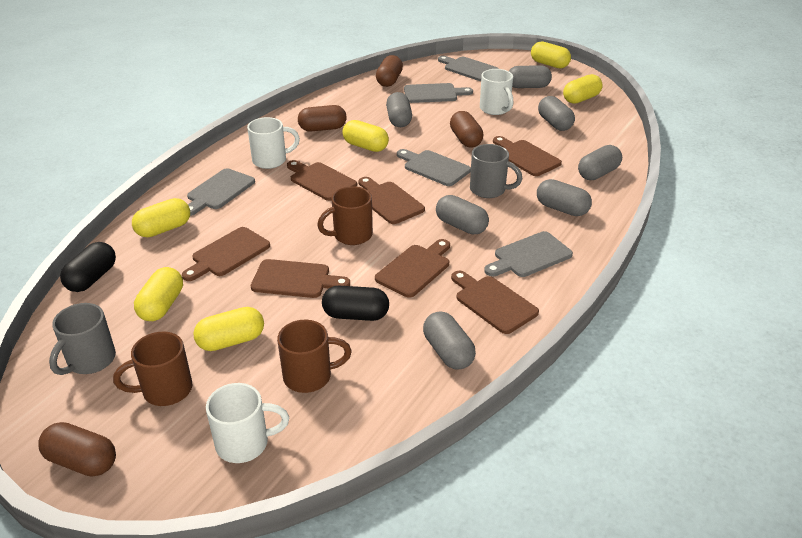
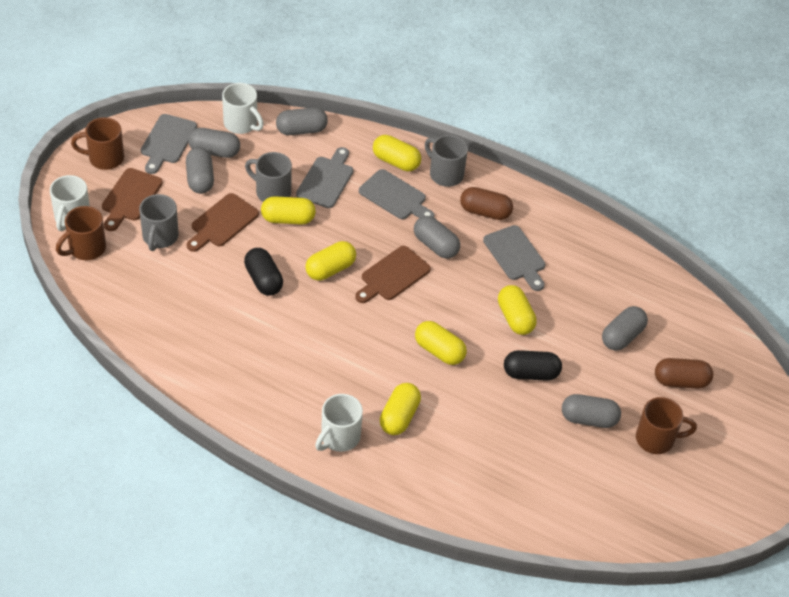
brown capsule: [38,422,116,477] [298,105,347,131] [376,55,403,87] [450,111,483,147] = 4 -> [460,187,513,220] [655,358,713,389] = 2
brown cutting board: [182,227,270,281] [251,259,350,298] [287,160,357,201] [359,177,425,224] [375,239,450,298] [451,271,539,334] [493,136,562,176] = 7 -> [102,168,163,231] [187,193,259,252] [355,246,431,303] = 3
grey capsule: [386,92,412,127] [423,311,476,370] [436,195,489,234] [509,65,552,88] [537,179,592,216] [538,96,575,131] [578,145,622,180] = 7 -> [186,148,214,194] [188,128,240,158] [276,108,328,135] [414,216,460,259] [562,394,621,428] [602,306,648,351] = 6
grey cutting board: [187,168,255,216] [397,149,471,186] [404,83,473,103] [438,56,499,81] [484,231,573,277] = 5 -> [141,114,197,174] [296,147,353,208] [359,169,435,219] [483,225,545,291] = 4
grey mug: [49,303,116,375] [470,144,522,198] = 2 -> [139,194,179,251] [245,152,292,202] [425,135,468,187] = 3

